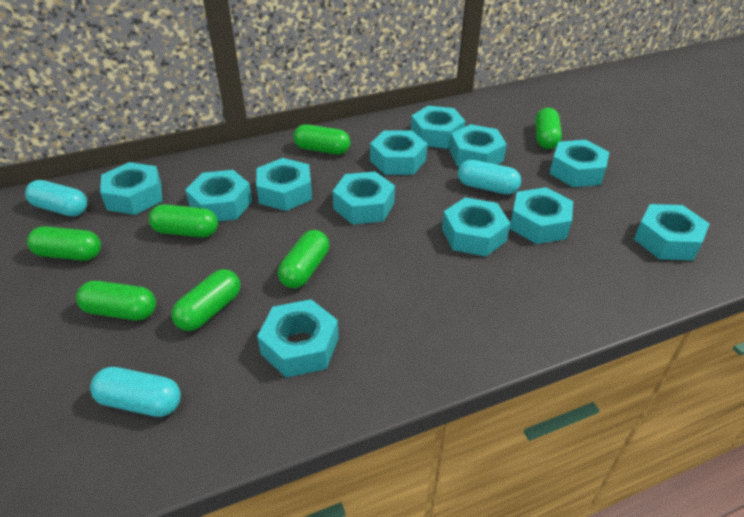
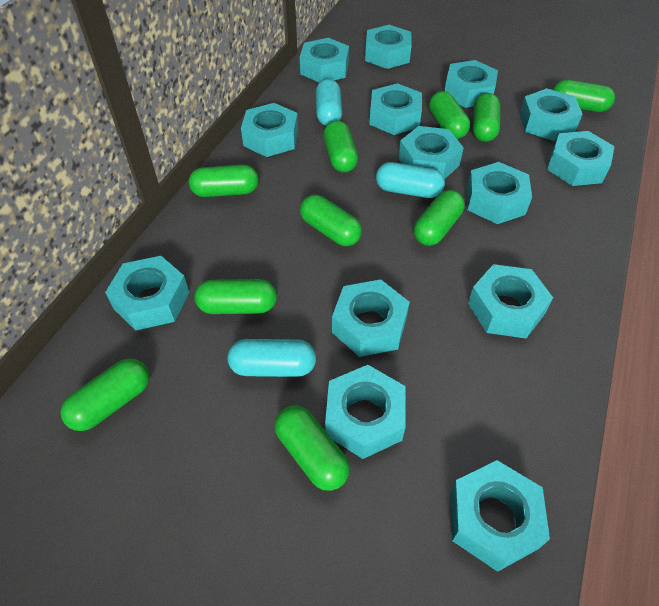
green capsule: [27,226,101,261] [76,281,156,320] [149,204,218,238] [172,269,240,331] [278,230,329,288] [293,124,350,154] [535,108,562,149] = 7 -> [60,358,149,431] [189,165,259,197] [195,279,277,314] [275,405,350,491] [300,195,362,246] [323,120,358,172] [414,190,465,246] [429,91,470,139] [473,93,500,142] [553,80,615,112] = 10
turquoise nut: [100,162,162,215] [185,170,252,221] [256,158,312,211] [257,299,339,378] [333,172,395,224] [370,130,427,175] [411,106,465,149] [442,197,510,256] [449,124,507,166] [510,187,573,244] [549,140,609,187] [634,204,710,260] = 12 -> [105,256,189,331] [241,103,298,157] [300,38,349,83] [325,365,406,459] [332,279,410,357] [365,25,412,69] [369,83,422,135] [398,126,464,179] [444,60,498,108] [450,460,550,572] [467,162,532,224] [468,264,553,338] [519,88,583,141] [547,131,615,186] = 14

